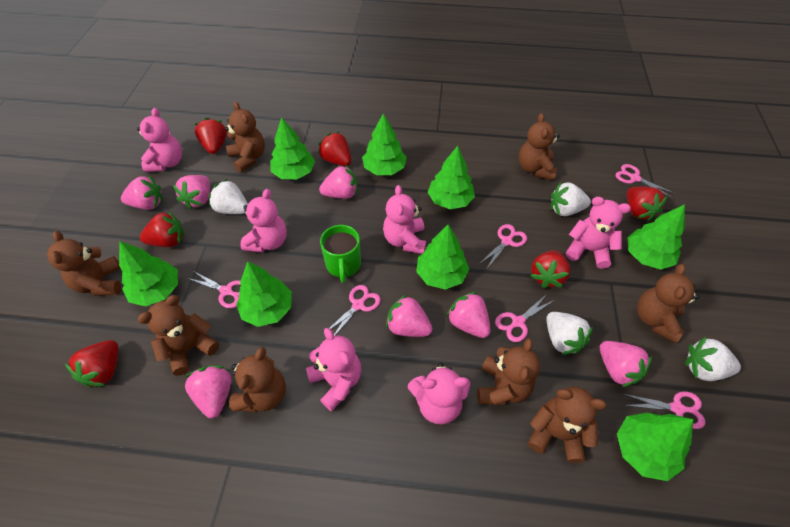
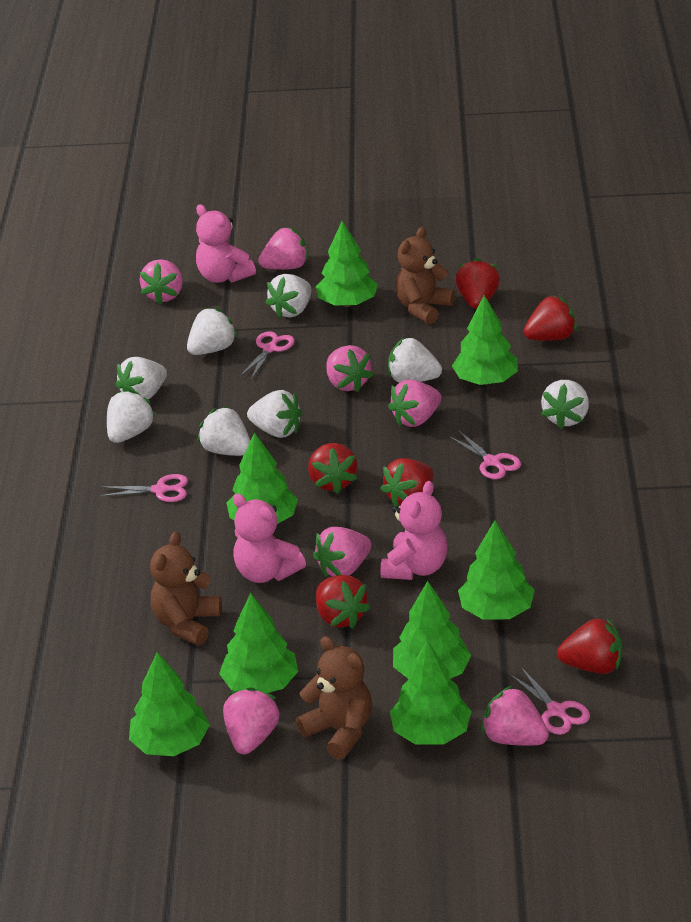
brown teddy bear: [47,231,121,296] [138,295,219,376] [225,102,265,172] [229,347,286,412] [477,338,540,405] [519,113,560,180] [528,387,607,463] [637,264,699,343] = 8 -> [150,532,222,646] [295,636,372,759] [395,227,455,324] = 3
green mug: [320,225,361,283] = 1 -> none = 0
pink scissors: [187,270,241,308] [322,285,381,336] [479,224,527,270] [495,294,555,342] [616,164,674,198] [624,392,705,429] = 6 -> [100,474,188,502] [240,331,295,379] [449,430,521,479] [509,667,590,735] = 4
pink teddy bear: [137,108,182,172] [240,189,287,253] [306,328,362,411] [383,185,426,254] [408,363,470,424] [566,197,631,269] = 6 -> [196,204,256,283] [233,494,306,583] [381,481,448,580] = 3
white strawberry: [208,179,248,214] [546,312,593,355] [551,182,591,216] [685,337,741,381] = 4 -> [107,389,156,443] [115,357,167,399] [187,307,238,355] [197,406,250,456] [247,390,302,438] [266,274,311,319] [388,337,442,383] [541,380,589,429] = 8

